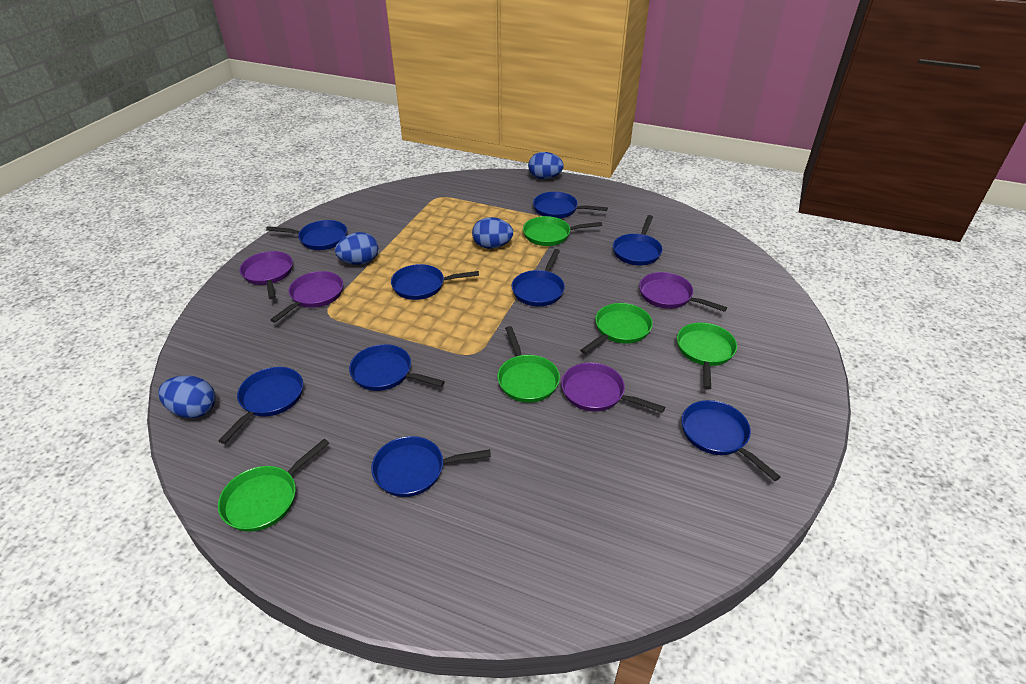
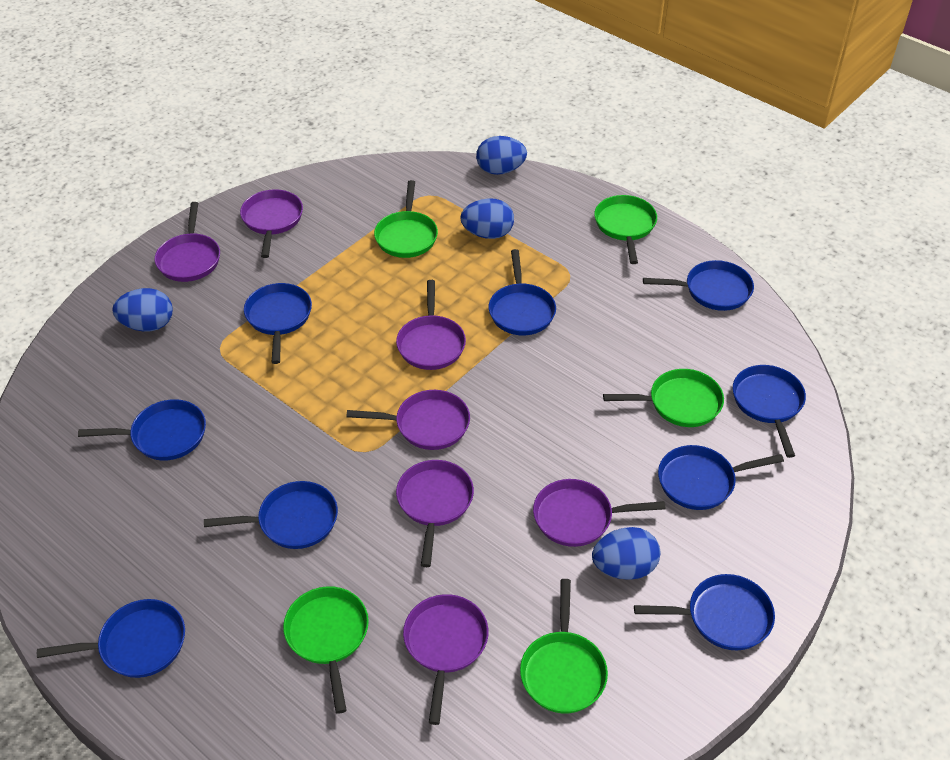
purple pan: [240,251,293,299] [270,271,343,323] [561,362,665,413] [639,272,727,312] = 4 -> [155,202,220,282] [240,189,303,258] [346,390,470,450] [396,280,466,370] [396,460,474,567] [403,594,488,725] [533,479,666,547] = 7

